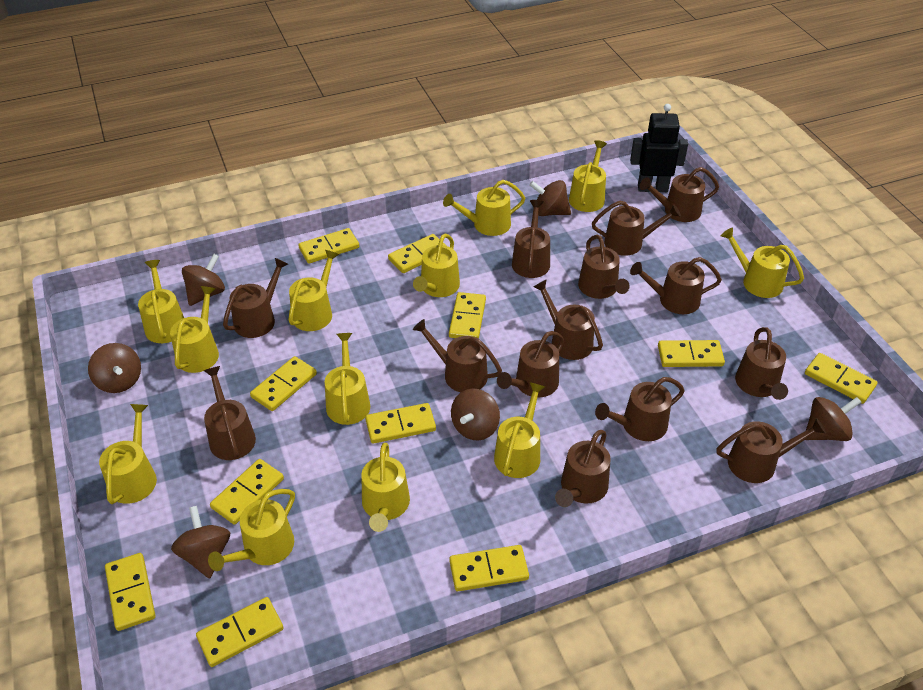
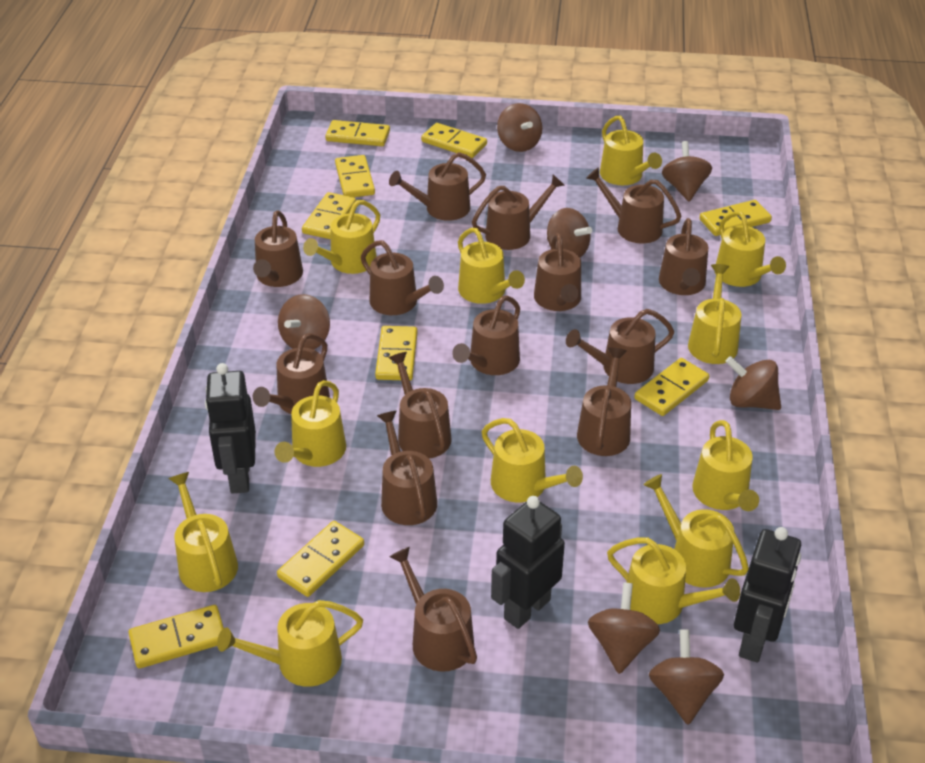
black robot: [630,104,688,192] = 1 -> [205,363,256,494] [491,496,565,629] [734,527,801,663] = 3
brown spinning top: [88,343,141,393] [171,506,230,579] [182,254,225,306] [451,389,500,441] [529,180,571,216] [805,397,861,441] = 6 -> [278,294,330,350] [497,103,542,152] [547,208,592,258] [588,582,660,674] [649,629,724,725] [662,141,712,201] [725,356,781,410] = 7
yellow domino: [105,553,155,631] [196,597,283,667] [210,459,284,525] [250,356,317,411] [298,228,359,264] [365,403,436,444] [388,234,446,273] [449,292,486,339] [449,545,529,591] [658,340,725,367] [805,353,878,404] = 11 -> [128,605,224,668] [277,521,364,597] [302,192,356,239] [325,120,390,146] [335,155,375,197] [375,326,418,381] [421,123,487,158] [634,358,709,416] [700,200,772,236] = 9

